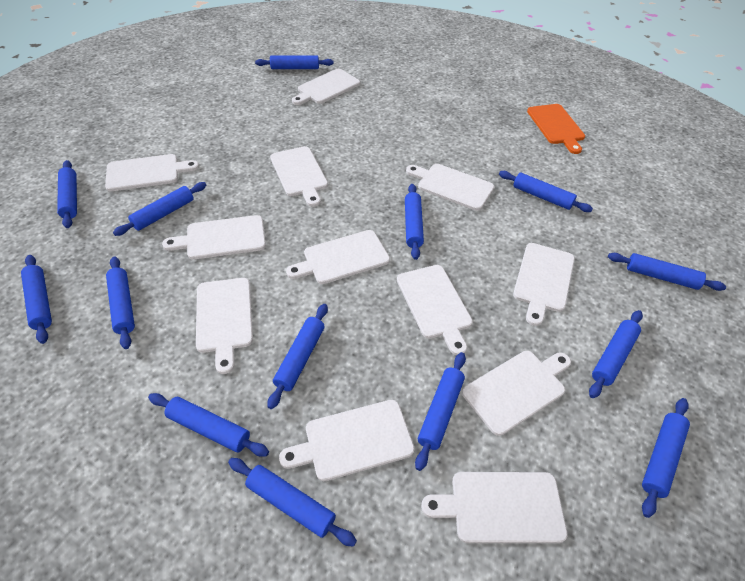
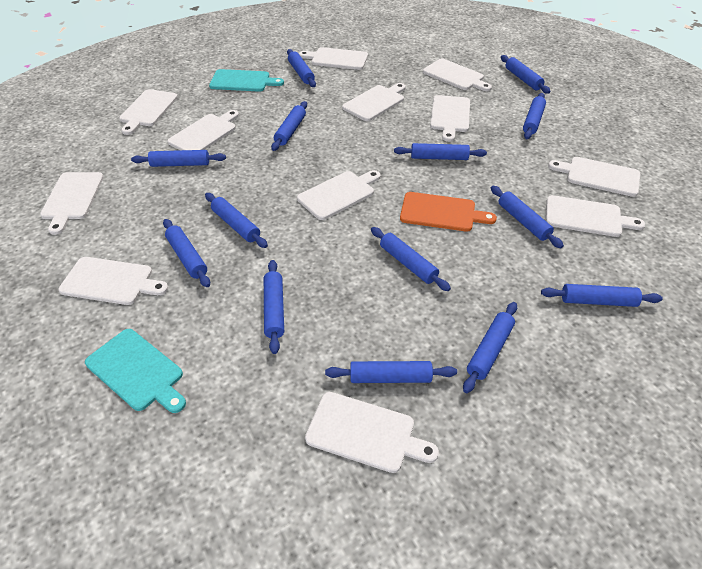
turquoise cutting board: none = 0 -> [85,329,186,413] [209,69,284,92] = 2

